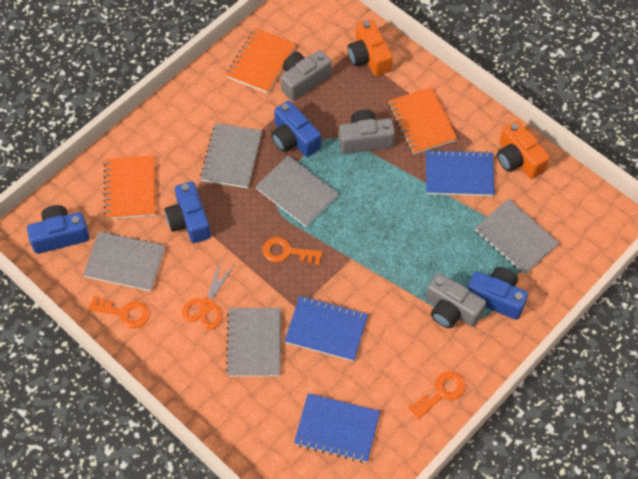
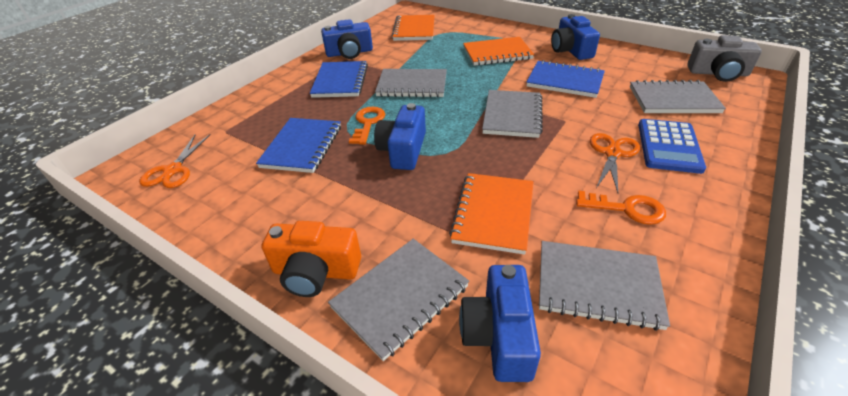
blue calculator: none = 0 -> [638,119,706,174] = 1
grey camera: [281,50,332,101] [339,109,395,154] [426,273,486,328] = 3 -> [687,35,762,82] = 1
orange camera: [348,20,392,76] [497,120,550,179] = 2 -> [262,221,361,297] = 1
orange key: [88,296,150,328] [262,237,323,265] [408,371,465,419] = 3 -> [349,107,385,145] [576,190,666,225] = 2
orange scissors: [182,261,235,329] = 1 -> [139,134,211,188] [590,133,640,193] = 2

